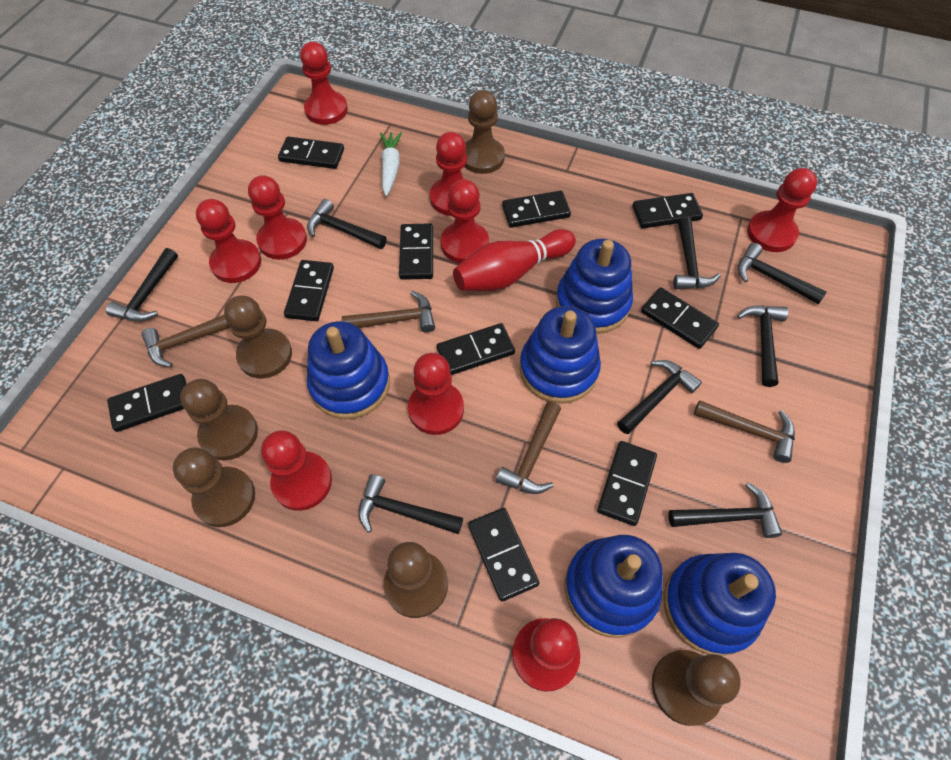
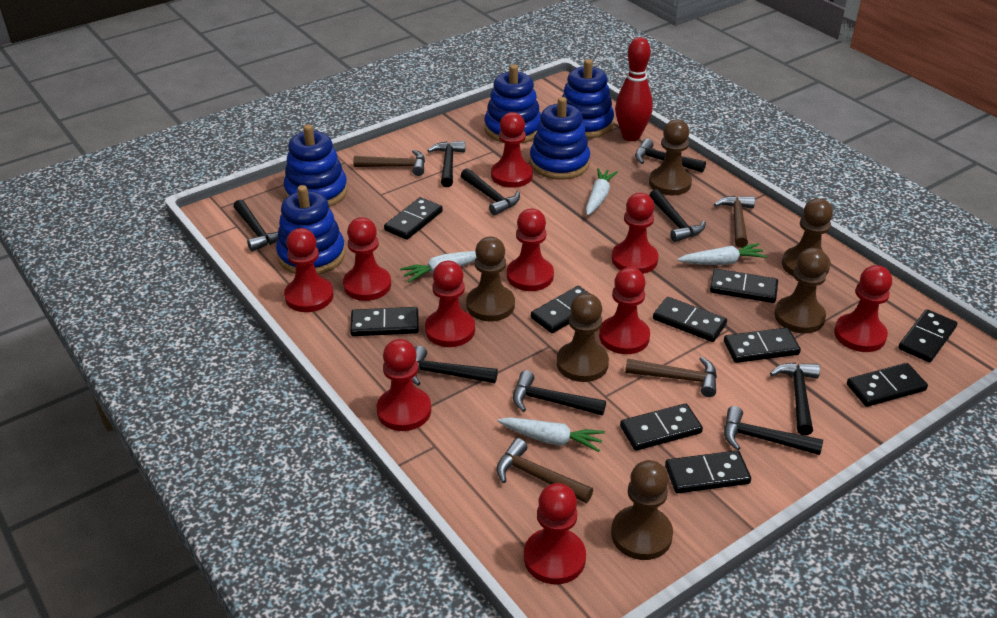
black hammer: [106,248,178,322] [307,199,387,249] [358,474,463,534] [617,360,702,434] [669,483,782,538] [673,217,721,289] [737,305,788,387] [738,243,827,304] = 8 -> [233,200,278,252] [412,346,498,386] [427,141,465,187] [461,168,520,216] [513,370,606,416] [635,138,706,173] [649,189,706,242] [724,406,823,455] [770,363,820,435] = 9
red pawn: [196,199,261,283] [248,175,307,260] [261,430,332,511] [300,42,348,125] [408,353,464,435] [430,132,467,216] [441,179,489,263] [512,618,580,692] [747,168,817,252] = 9 -> [284,228,334,312] [343,217,391,301] [377,339,431,431] [425,261,475,347] [491,112,533,188] [507,208,554,291] [524,483,586,584] [599,267,650,354] [612,193,659,274] [834,265,892,352] = 10
white carrot: [380,132,402,196] = 1 -> [400,251,476,283] [498,417,605,452] [586,168,618,216] [677,243,767,265] = 4

